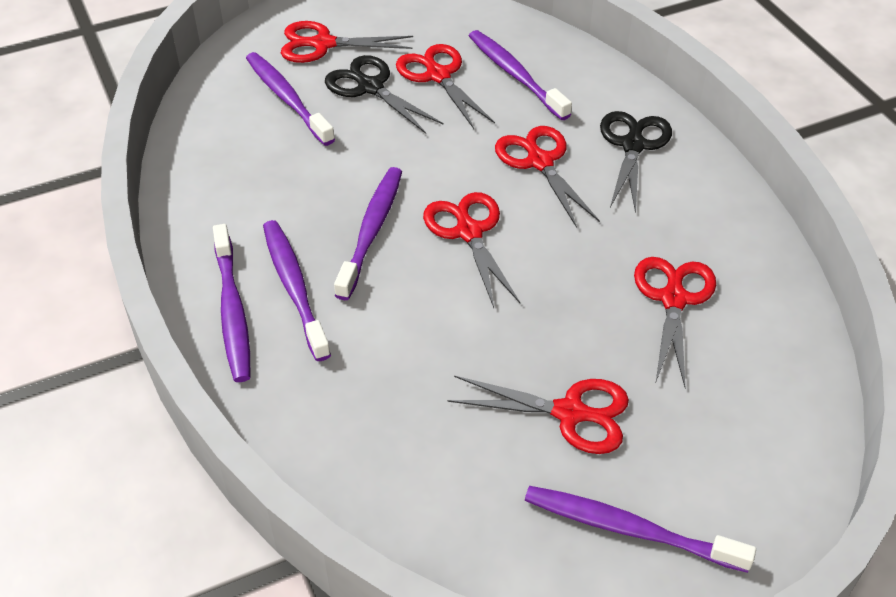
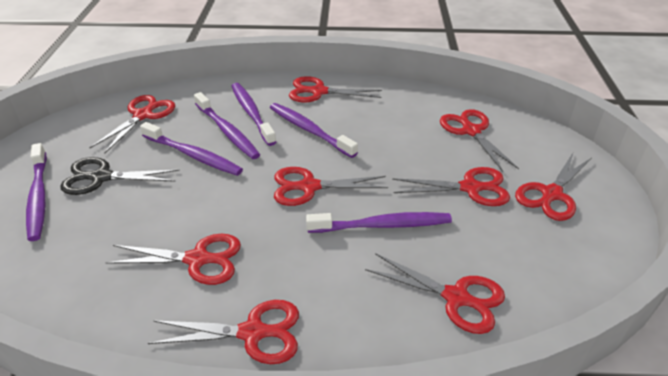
black scissors: [325,55,444,134] [600,111,672,214] = 2 -> [60,157,180,195] = 1
red scissors: [281,21,413,63] [396,44,495,129] [423,192,520,308] [447,376,629,454] [495,126,600,228] [634,257,716,387] = 6 -> [89,95,175,154] [105,234,241,285] [148,300,299,364] [274,167,388,206] [289,76,382,103] [365,253,505,334] [392,167,510,206] [440,109,519,172] [515,153,592,221] = 9

